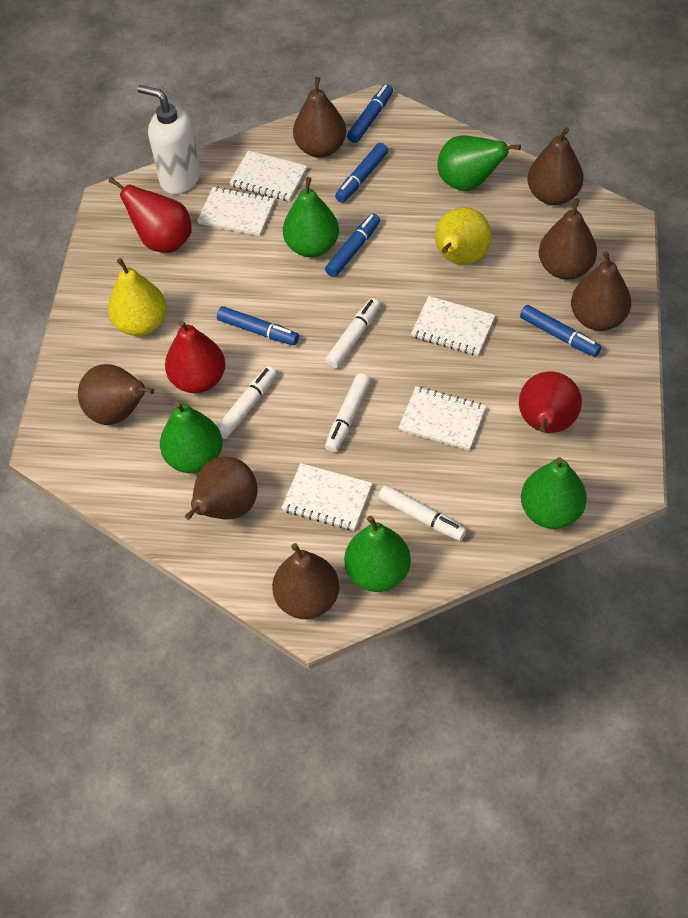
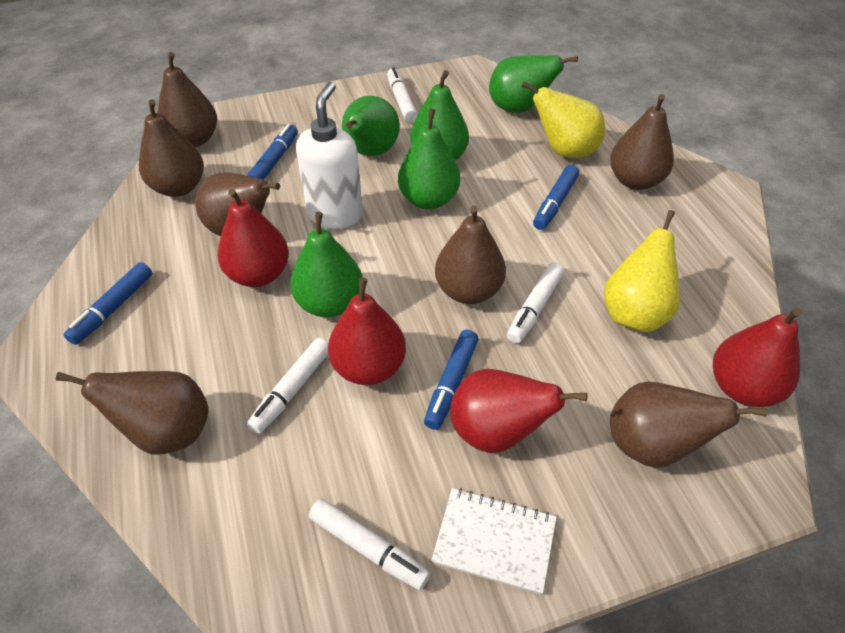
blue marker: [217,306,299,345] [325,213,380,277] [335,143,388,203] [347,84,393,143] [520,305,602,357] = 5 -> [64,262,153,345] [247,124,298,180] [424,330,479,430] [533,165,579,230] = 4
red pear: [109,177,192,253] [165,320,225,393] [519,372,582,433] = 3 -> [217,189,289,287] [328,277,406,385] [450,369,587,453] [713,308,802,407] = 4
white notebook: [197,187,275,236] [229,151,307,201] [282,463,372,531] [399,386,486,450] [411,296,495,356] = 5 -> [431,488,557,595] = 1

